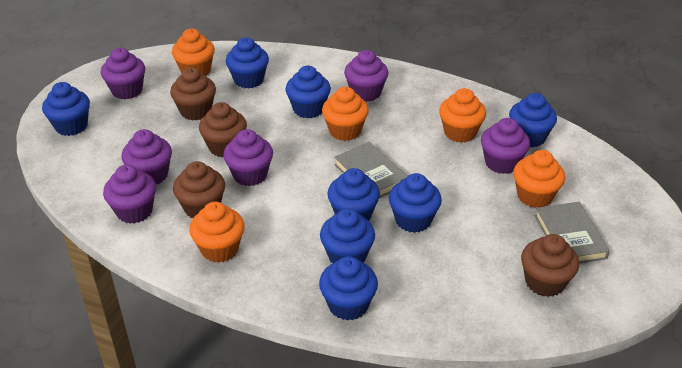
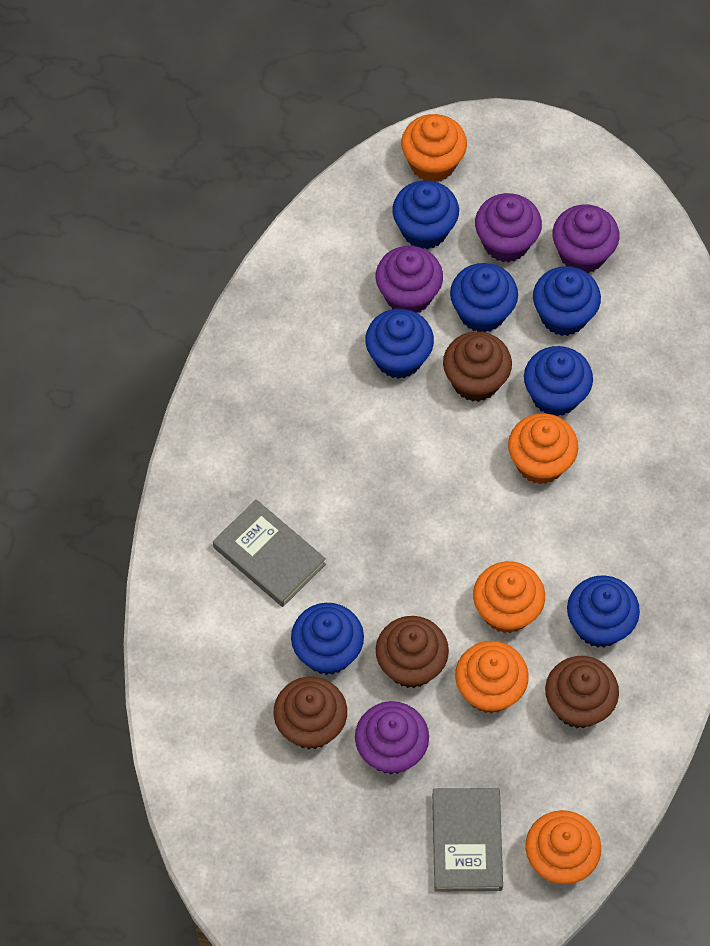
blue cupcake: [42,82,90,136] [226,37,269,89] [285,66,331,118] [319,256,378,321] [320,208,375,263] [327,168,380,221] [389,173,442,233] [509,93,557,148] = 8 -> [291,603,364,675] [365,309,434,379] [392,180,459,249] [450,263,518,332] [524,346,593,417] [533,266,601,336] [567,576,640,648] = 7
purple cupcake: [101,48,145,99] [103,165,156,224] [122,129,172,184] [223,129,273,186] [344,50,388,102] [481,118,530,174] = 6 -> [355,701,429,774] [376,246,443,313] [475,193,542,262] [552,204,620,273] = 4

